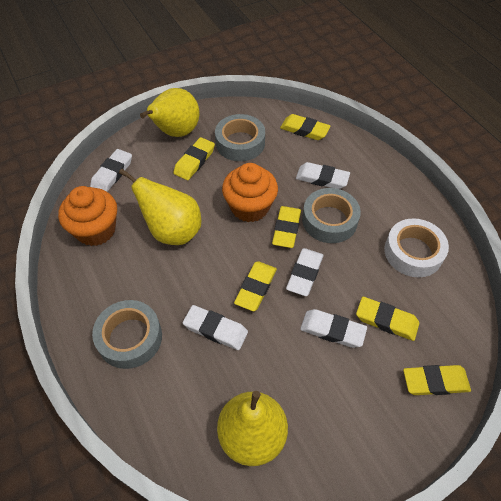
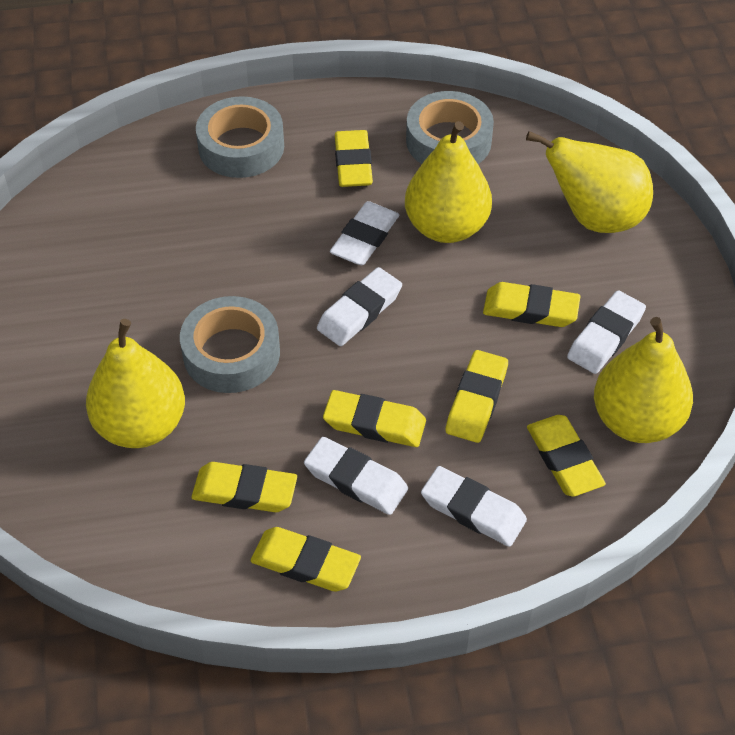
orange cupcake: [58,186,117,246] [222,163,278,222] = 2 -> none = 0
white tape: [384,218,449,277] = 1 -> none = 0
yellow eraser: [173,137,215,180] [234,261,277,311] [272,206,301,248] [280,114,331,140] [356,297,419,341] [403,365,471,395] = 6 -> [191,462,297,512] [251,527,361,592] [323,390,426,447] [335,130,373,187] [446,350,508,443] [483,282,580,327] [527,415,606,497] = 7
yellow pear: [119,169,201,245] [140,88,199,137] [217,391,288,466] = 3 -> [86,319,185,448] [405,121,492,243] [526,131,653,233] [594,317,693,443] = 4

